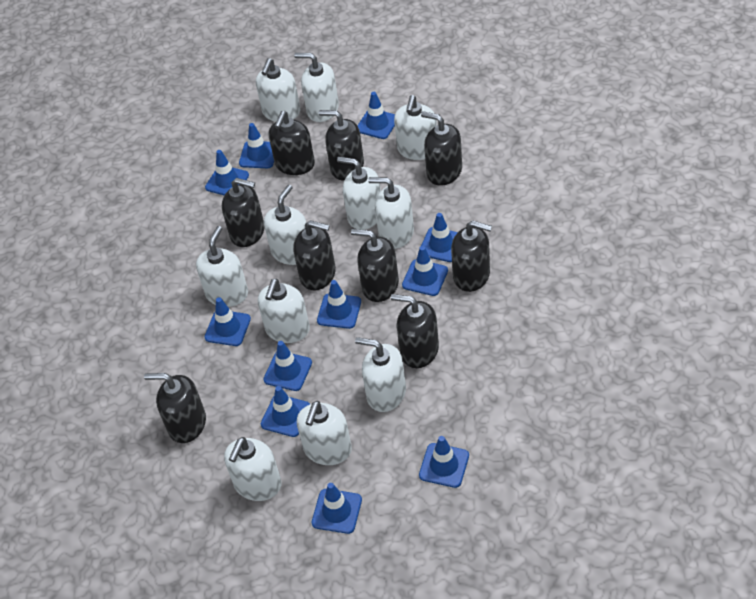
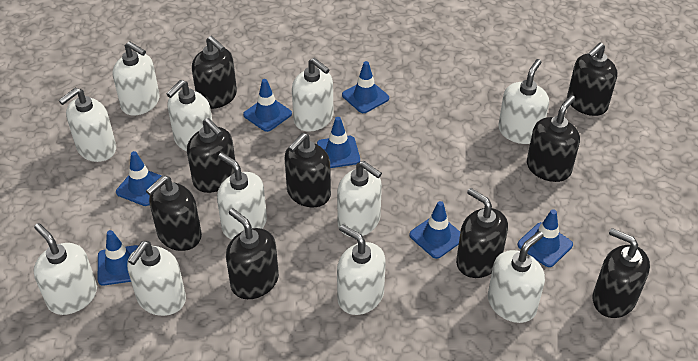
blue traffic cone: [205,150,249,196] [205,297,251,346] [239,123,274,168] [261,386,310,437] [263,341,312,391] [312,483,362,534] [317,280,361,329] [357,92,395,139] [402,246,448,296] [419,436,469,488] [421,213,458,262] = 11 -> [98,230,138,286] [116,151,162,206] [243,79,292,132] [317,117,360,168] [342,61,389,113] [409,201,460,259] [518,209,573,267] = 7

